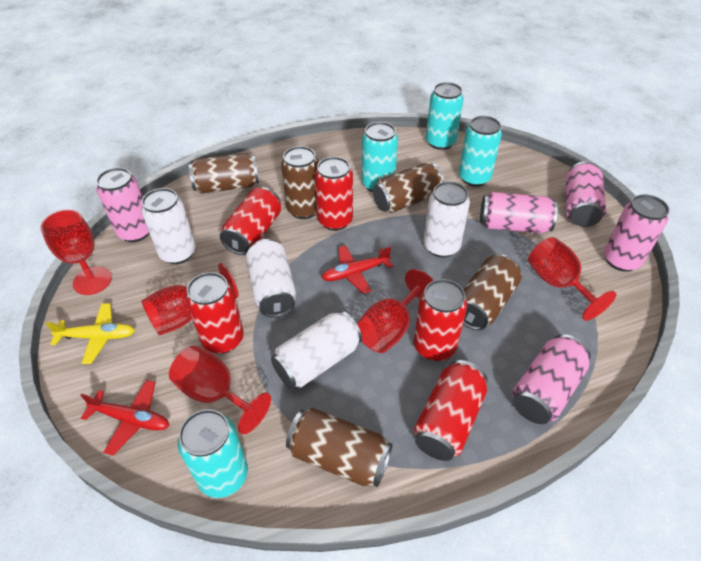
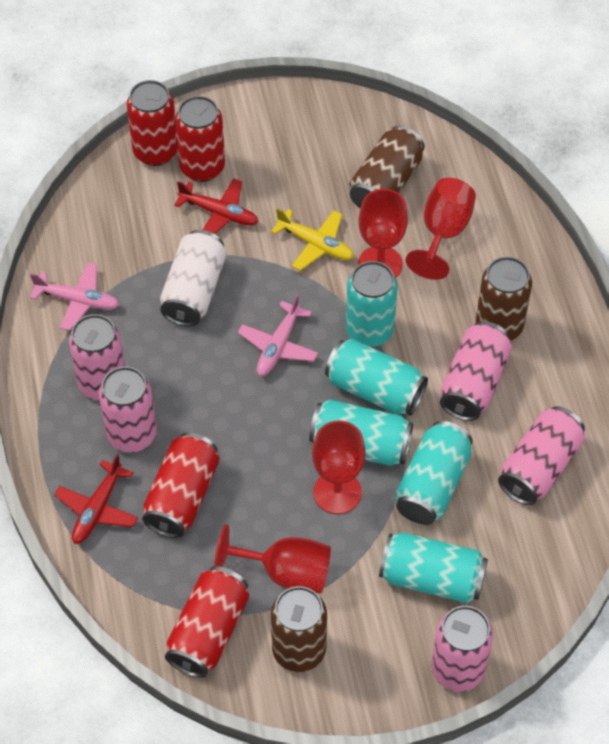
brown can: [189,153,259,194] [281,146,319,219] [286,408,393,487] [373,163,444,213] [463,254,522,330] = 5 -> [271,586,327,672] [349,125,425,209] [476,257,532,341] = 3
pink plane: none = 0 -> [30,262,119,331] [238,294,318,376] = 2
red can: [186,272,244,354] [220,187,281,255] [314,157,353,231] [413,279,467,361] [414,360,487,461] = 5 -> [127,80,178,166] [142,432,220,538] [165,566,249,678] [175,96,225,182] = 4
red goblet: [40,210,112,295] [141,263,239,336] [169,346,271,434] [357,269,434,353] [528,237,616,321] = 5 -> [214,524,331,594] [312,420,366,514] [358,189,408,278] [406,178,476,280] = 4
turquoise can: [178,409,248,498] [362,122,398,192] [426,82,464,150] [459,116,502,187] = 4 -> [309,399,413,466] [325,339,428,416] [346,261,398,347] [379,533,488,603] [395,421,473,525] = 5
white can: [141,188,196,264] [246,239,296,318] [271,311,362,388] [424,181,470,257] = 4 -> [160,230,227,327] = 1

